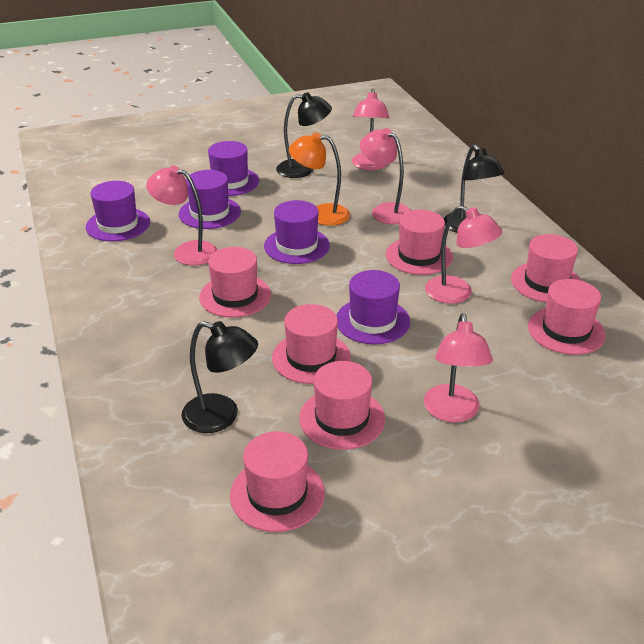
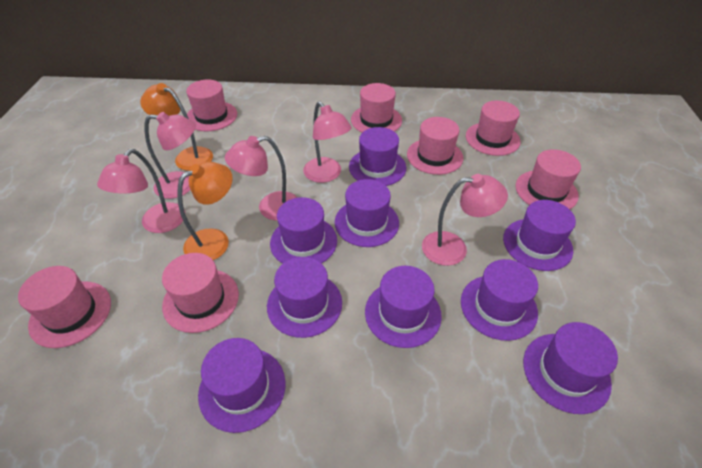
black lamp: [182,321,258,433] [276,92,332,178] [444,144,505,233] = 3 -> none = 0
orange lamp: [289,132,350,226] = 1 -> [140,83,213,171] [177,162,233,260] = 2
purple hat: [86,181,150,242] [179,170,241,229] [208,141,259,196] [264,200,330,264] [336,270,410,344] = 5 -> [198,338,285,433] [267,257,342,338] [270,197,337,264] [335,179,399,247] [349,127,406,186] [365,266,442,348] [461,259,538,341] [503,200,576,271] [523,322,618,414] = 9

